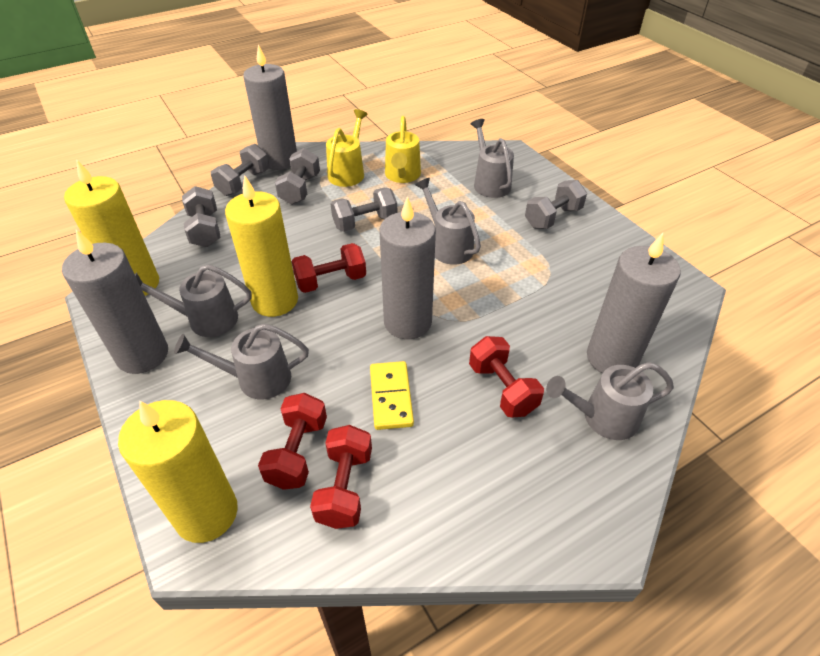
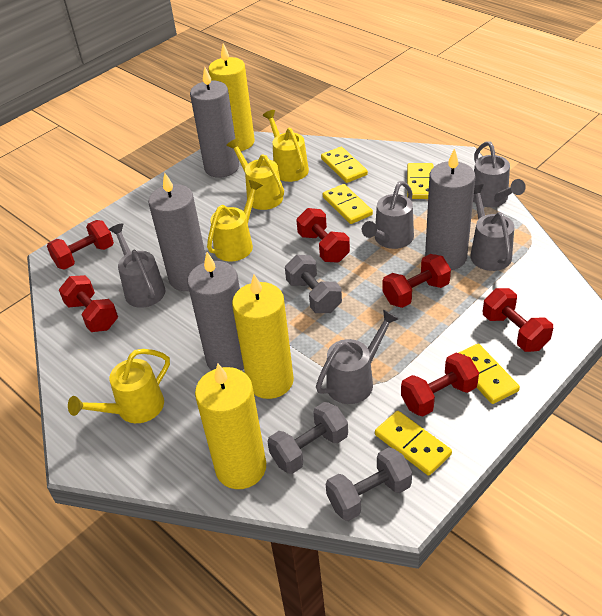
grey dumbbell: [182,186,221,247] [211,144,269,196] [275,148,320,205] [331,188,397,232] [525,180,587,229] = 5 -> [268,402,348,474] [285,255,342,313] [326,447,412,521] = 3
red dumbbell: [258,393,327,490] [292,243,366,293] [310,425,372,529] [469,336,544,418] = 4 -> [47,220,114,270] [59,275,118,332] [296,208,350,263] [383,254,451,308] [401,353,479,417] [483,288,553,352] = 6
yellow domino: [370,361,414,430] = 1 -> [321,147,368,183] [323,184,373,224] [375,411,452,476] [407,163,434,199] [458,344,520,404] = 5
yellow watering can: [326,109,368,187] [385,116,421,183] = 2 -> [68,349,170,423] [207,180,263,262] [226,138,284,210] [263,110,309,182] = 4

